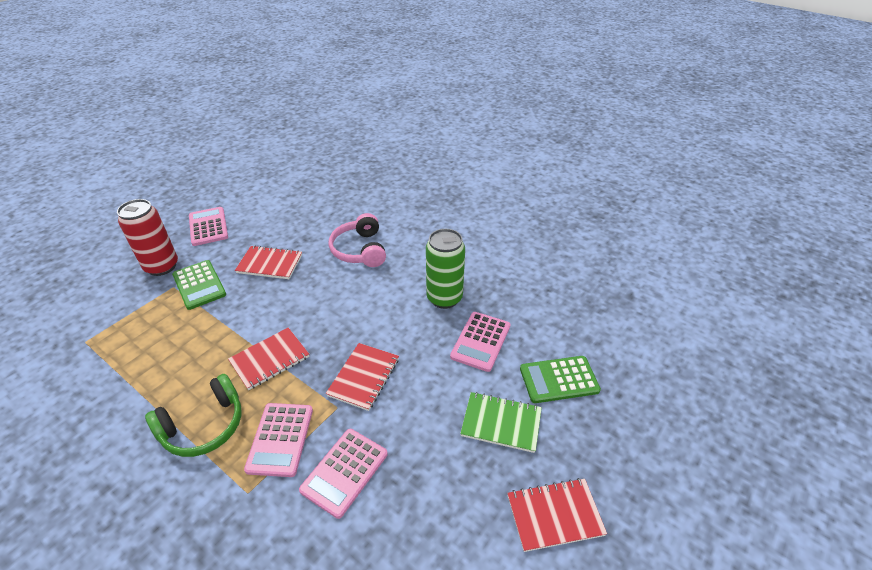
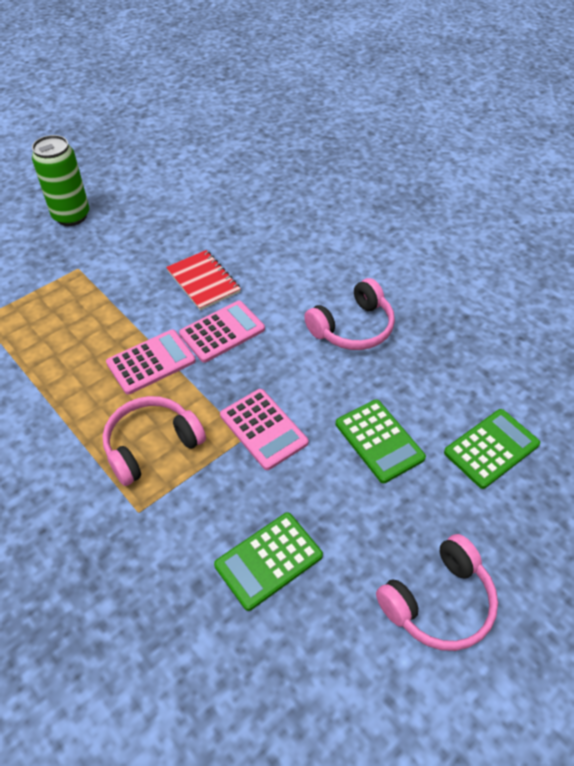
green calculator: [172,260,226,310] [520,356,601,403] = 2 -> [214,513,323,611] [336,399,426,483] [444,409,540,489] = 3
green headphones: [145,374,242,457] = 1 -> none = 0
green notebook: [460,392,542,453] = 1 -> none = 0
pink calculator: [189,207,228,246] [244,403,313,477] [299,429,388,519] [450,312,511,372] = 4 -> [106,330,196,395] [179,301,265,363] [220,389,308,470] = 3
pink headphones: [329,213,386,267] = 1 -> [103,396,206,486] [304,278,395,350] [376,534,498,651] = 3
red can: [117,199,178,276] = 1 -> none = 0
red notebook: [228,328,309,390] [235,245,302,279] [326,343,399,411] [507,478,607,552] = 4 -> [166,250,241,311] = 1

